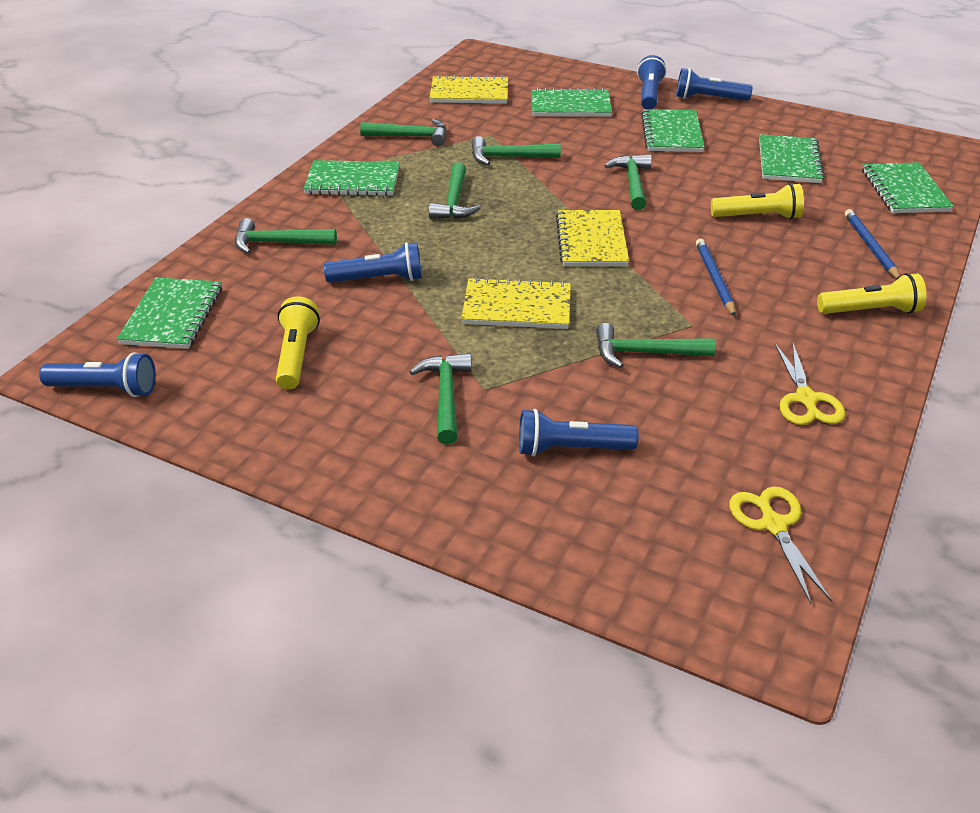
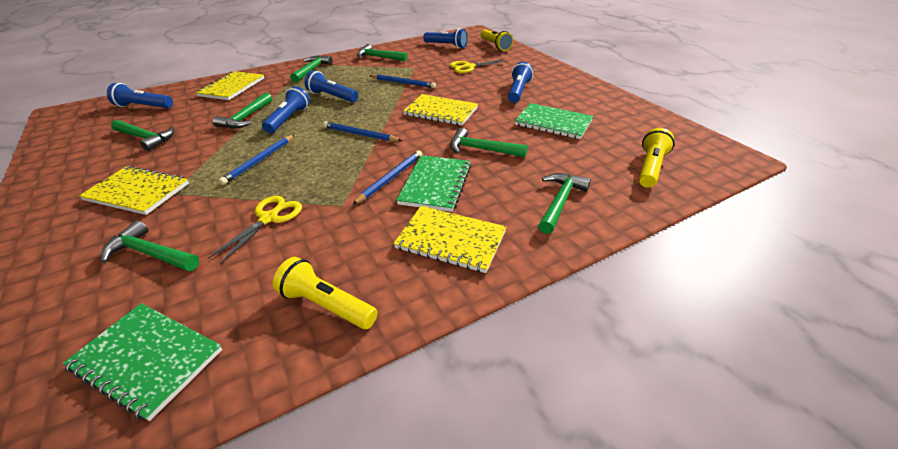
blue pencil: [696,238,736,316] [845,209,900,279] = 2 -> [219,135,294,185] [323,121,402,142] [352,150,422,205] [369,74,436,88] = 4
green notebook: [117,277,222,349] [303,160,400,196] [531,87,612,117] [641,109,705,152] [759,134,825,183] [862,162,954,213] = 6 -> [63,303,222,421] [396,155,471,212] [515,103,593,139] = 3
yellow notebook: [429,75,508,103] [461,277,571,329] [556,210,629,266] = 3 -> [79,166,189,215] [195,71,264,100] [393,206,506,273] [403,94,478,126] = 4

